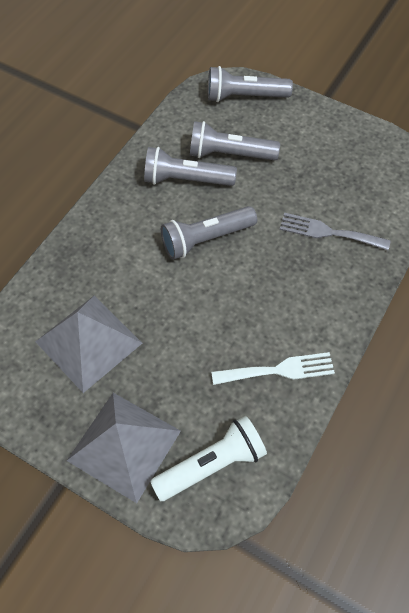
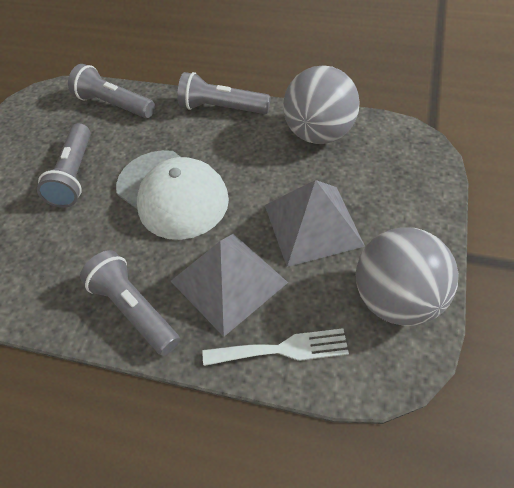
grey ball: none = 0 -> [283,66,359,144] [356,227,458,326] = 2
grey fork: [280,213,391,250] = 1 -> none = 0
white cap: none = 0 -> [116,150,229,240] = 1
white flashlight: [150,416,267,501] = 1 -> none = 0

